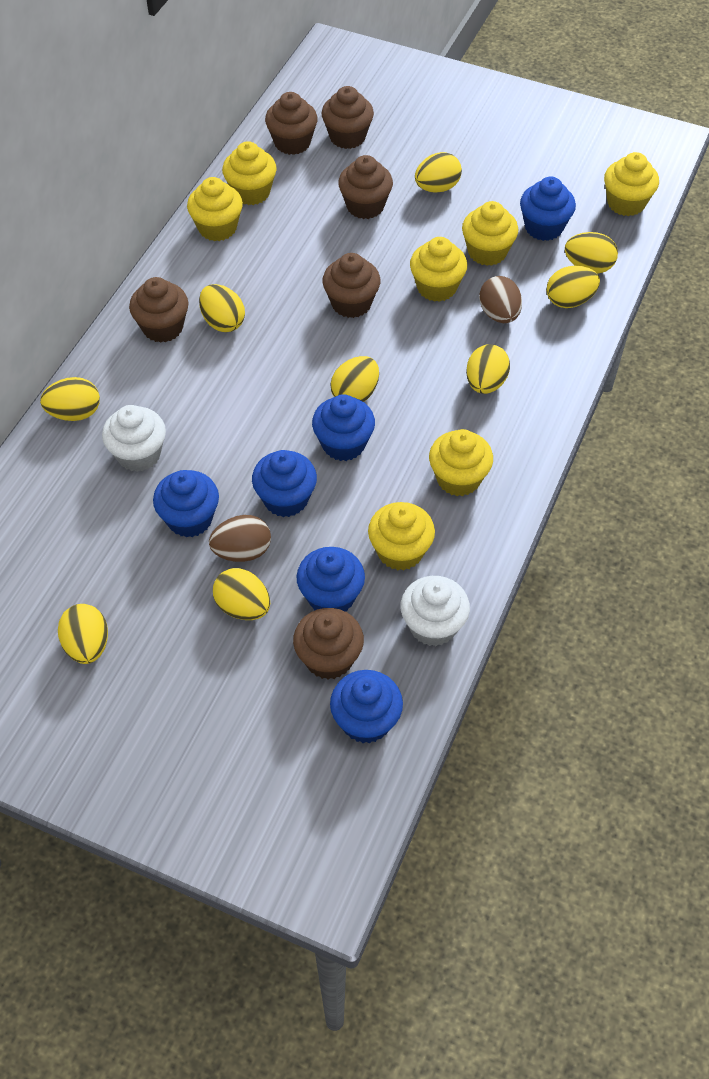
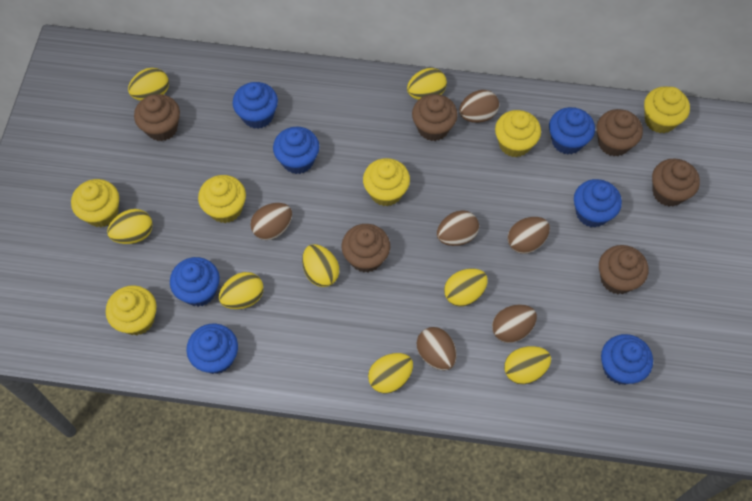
blue cupcake: [153,470,219,538] [252,450,317,517] [297,547,365,611] [312,394,375,461] [330,670,403,744] [520,176,576,241] = 6 -> [170,257,220,307] [186,324,238,374] [232,82,278,129] [273,127,319,174] [549,107,595,154] [574,179,622,227] [601,334,653,385] = 7
brown egg: [209,515,271,562] [479,276,522,323] = 2 -> [250,203,292,240] [417,327,457,370] [437,210,479,246] [459,90,499,123] [492,305,537,343] [508,217,550,254] = 6
white cupcake: [102,405,166,472] [401,576,470,646] = 2 -> none = 0
yellow cupcake: [187,177,243,241] [222,141,277,205] [368,502,435,570] [410,237,467,302] [429,429,493,496] [462,201,518,266] [604,152,659,216] = 7 -> [71,179,119,227] [106,285,156,335] [198,175,246,223] [363,158,410,206] [495,110,541,157] [644,86,690,133] = 6
yellow egg: [40,377,100,421] [58,604,108,664] [199,284,245,332] [213,568,270,620] [330,356,379,402] [415,152,462,193] [466,344,510,394] [547,266,600,308] [565,232,618,273] = 9 -> [107,209,153,244] [128,68,169,101] [219,272,264,309] [302,244,339,287] [368,353,413,394] [407,68,447,100] [444,269,488,307] [504,346,551,384] = 8

